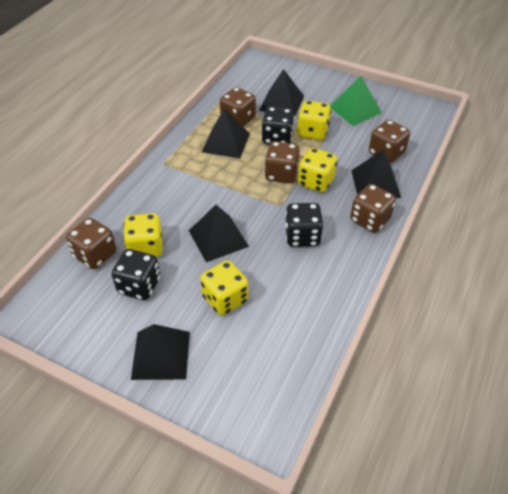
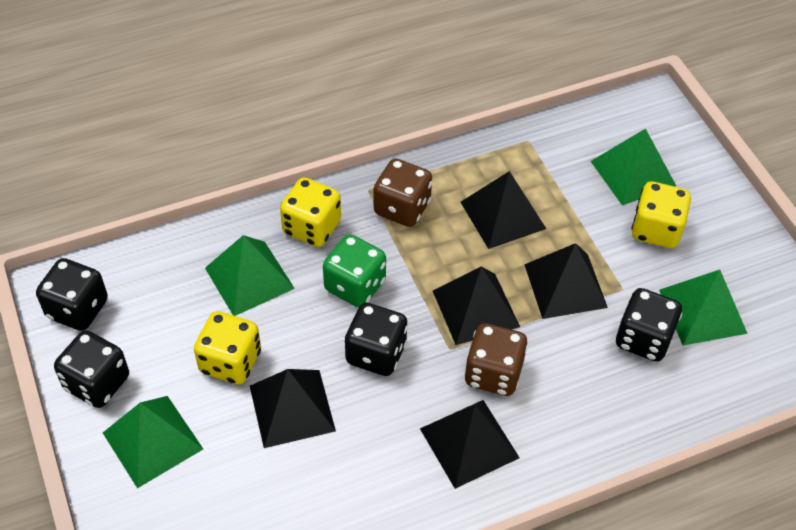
black dice: [112,249,160,300] [262,107,295,144] [285,203,323,247] = 3 -> [36,258,108,331] [54,331,129,408] [345,303,408,376] [616,288,682,362] = 4
brown dice: [66,218,116,269] [220,87,256,126] [264,141,300,183] [350,184,396,233] [369,120,410,163] = 5 -> [374,158,432,227] [464,323,528,396] = 2
green dice: none = 0 -> [323,234,386,307] = 1
green pyramid: [330,76,382,126] = 1 -> [103,396,203,488] [205,235,295,316] [591,128,676,206] [659,270,748,346] = 4
yellow dice: [123,213,163,257] [200,260,248,316] [297,101,331,140] [298,148,337,193] = 4 -> [194,311,261,385] [280,177,341,247] [631,181,691,248] = 3

